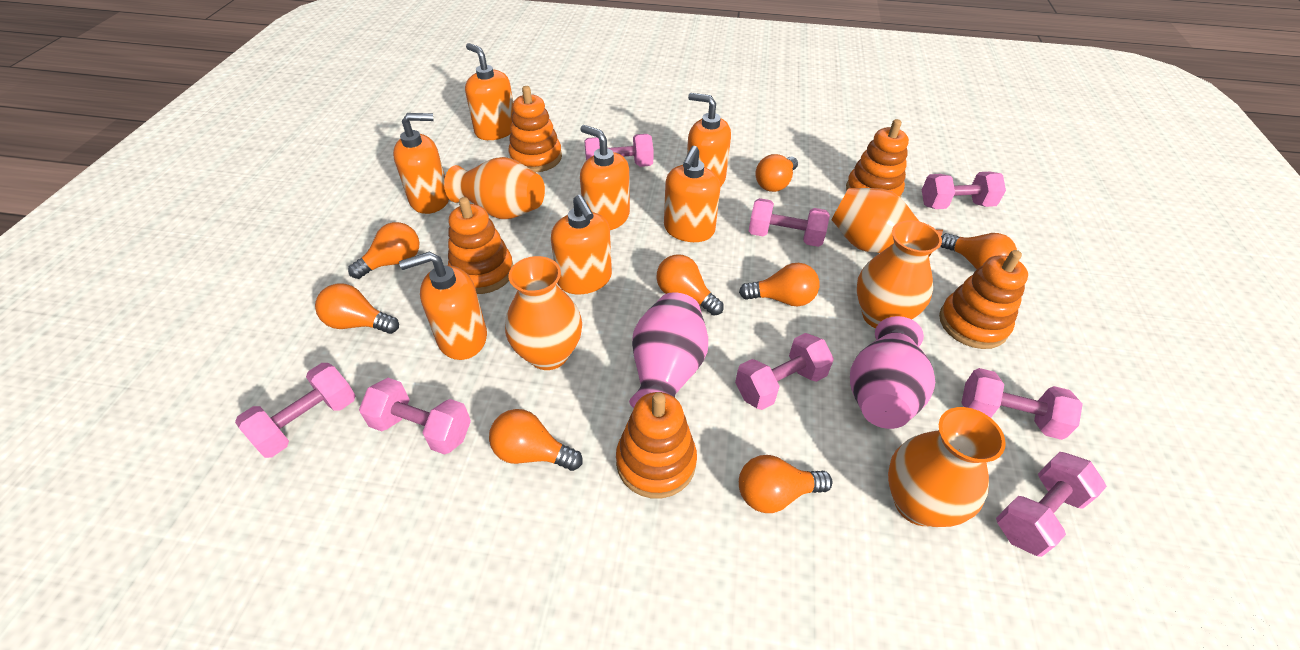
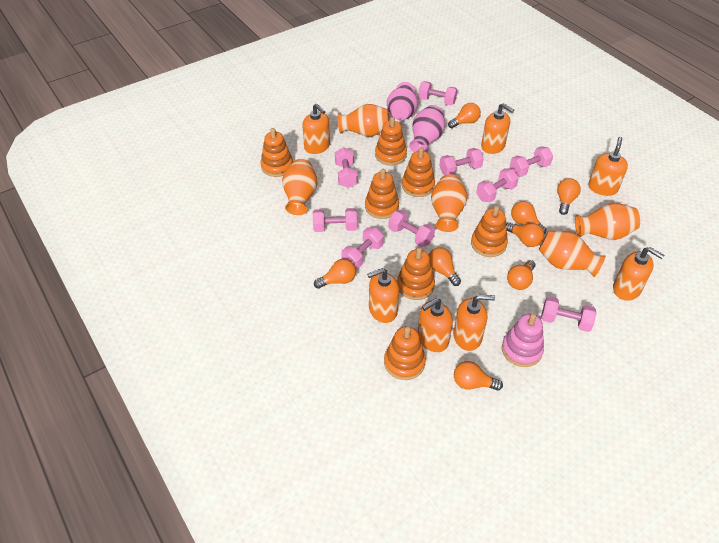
orange stacking toy: [448,197,513,294] [508,86,562,172] [616,392,697,498] [846,119,909,197] [939,250,1028,349] = 5 -> [261,128,293,177] [365,169,399,219] [375,117,407,166] [384,326,426,380] [397,248,435,300] [402,147,435,197] [471,206,508,257] = 7
pink dumbbell: [235,363,356,458] [359,378,471,455] [584,134,654,167] [735,333,834,410] [749,198,830,247] [922,172,1006,209] [961,368,1083,440] [996,452,1107,557] = 8 -> [313,208,357,232] [335,147,358,188] [341,227,384,269] [388,210,435,247] [418,81,458,105] [439,148,484,175] [476,168,519,202] [510,146,553,177] [541,296,596,332] = 9
pink stacking toy: none = 0 -> [502,313,544,367] = 1

